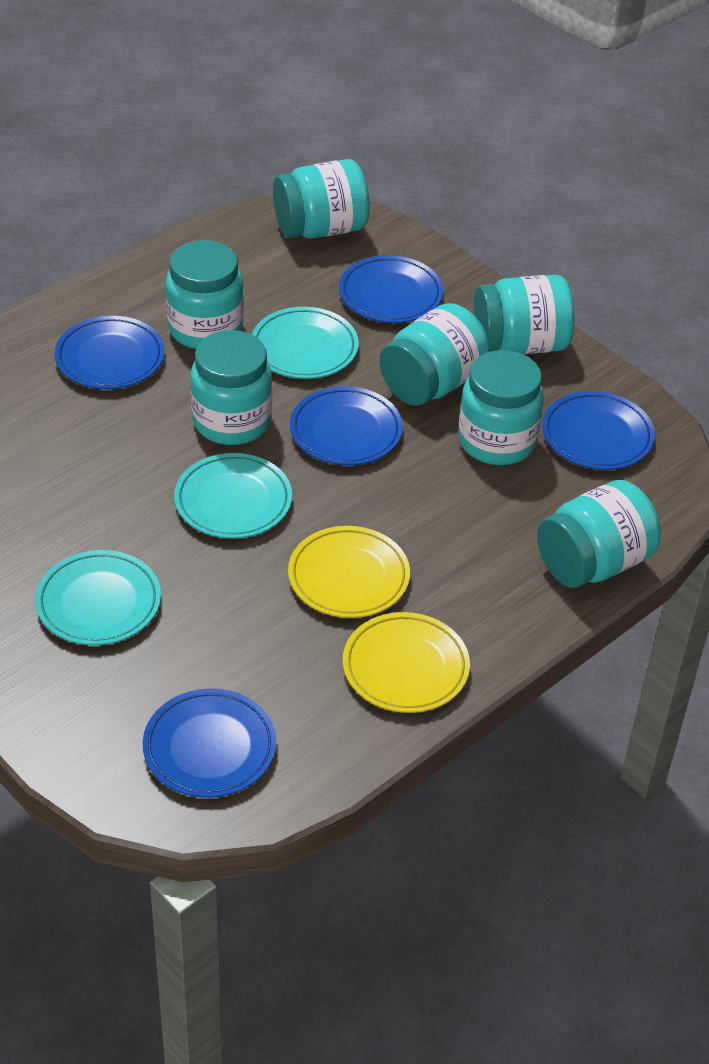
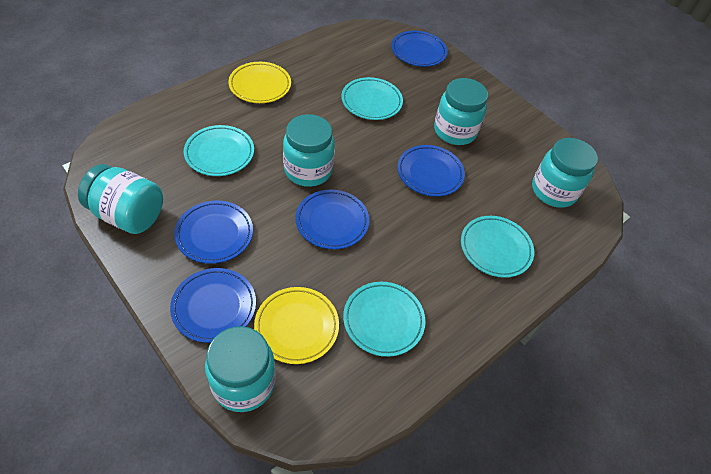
turquoise jar: [166,240,244,349] [191,330,272,445] [273,159,370,239] [379,303,490,406] [458,350,544,465] [473,275,574,354] [537,480,661,588] = 7 -> [78,164,163,234] [205,326,276,412] [283,114,335,187] [434,78,488,145] [532,138,598,208] = 5
turquoise plate: [35,550,161,645] [174,453,292,539] [252,307,359,379] = 3 -> [184,125,254,176] [341,77,403,120] [343,282,425,357] [461,216,534,278] = 4

